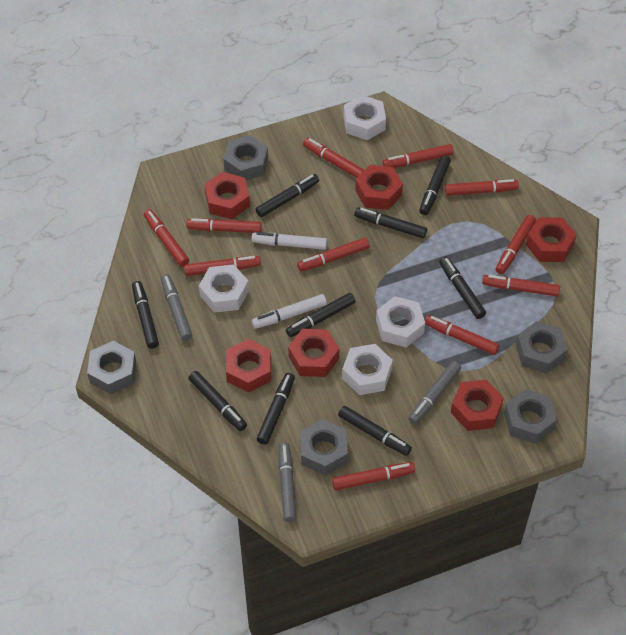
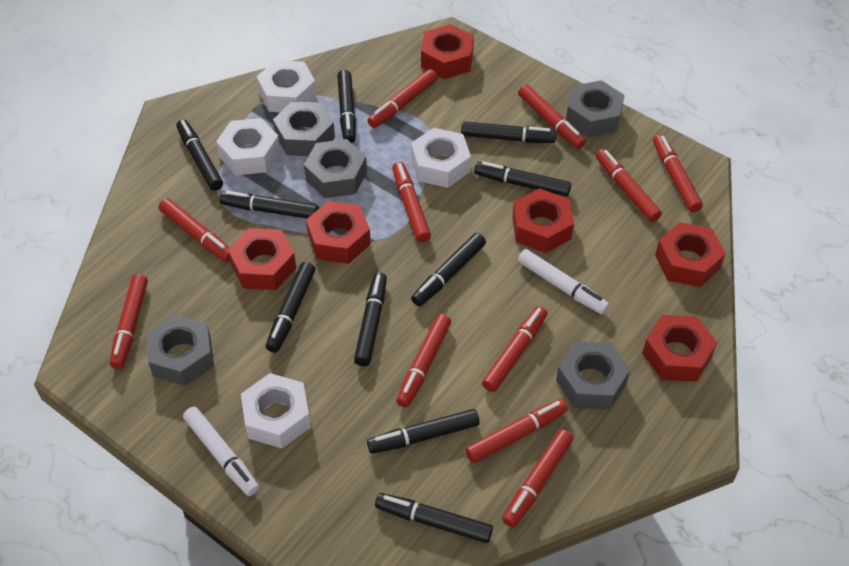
black marker: [132,281,159,349] [188,371,247,431] [255,174,319,217] [256,373,295,445] [286,293,355,337] [338,406,412,456] [354,207,427,238] [419,155,451,215] [439,256,486,319] = 9 -> [176,119,223,191] [220,191,318,218] [266,262,315,353] [337,70,356,143] [354,272,387,366] [367,409,480,454] [375,493,493,543] [411,233,486,306] [461,121,556,143] [474,161,571,197] = 10
grey marker: [161,274,192,341] [279,443,297,522] [408,361,461,424] = 3 -> none = 0

